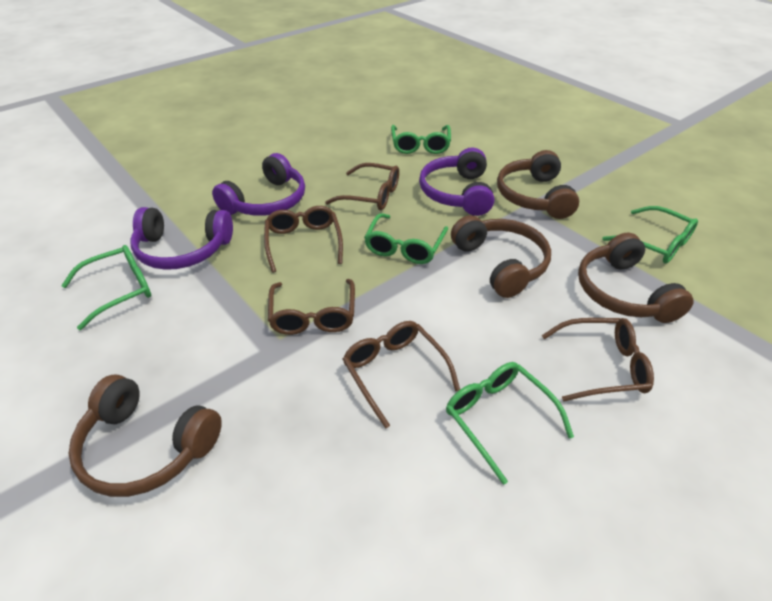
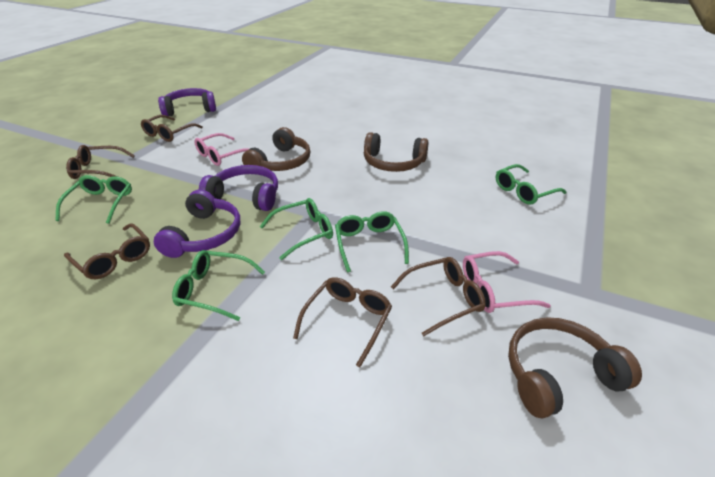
brown headphones: [68,375,222,497] [451,215,551,298] [497,150,579,219] [578,233,694,323] = 4 -> [242,127,310,171] [364,132,429,172] [508,317,642,418] = 3
pink glasses: none = 0 -> [195,133,249,166] [463,251,551,313] = 2

